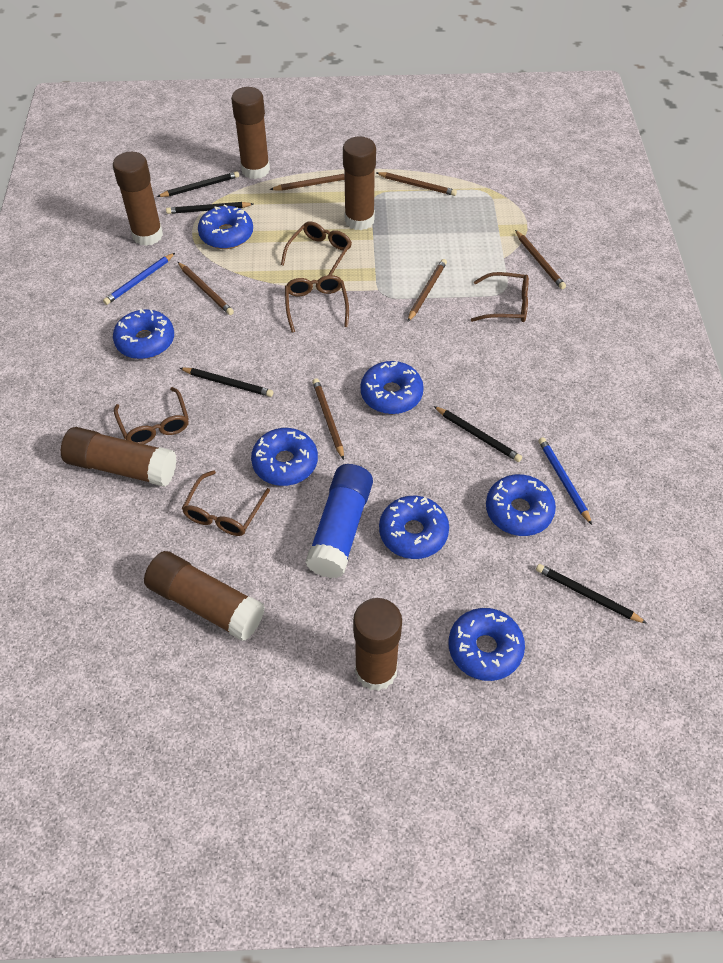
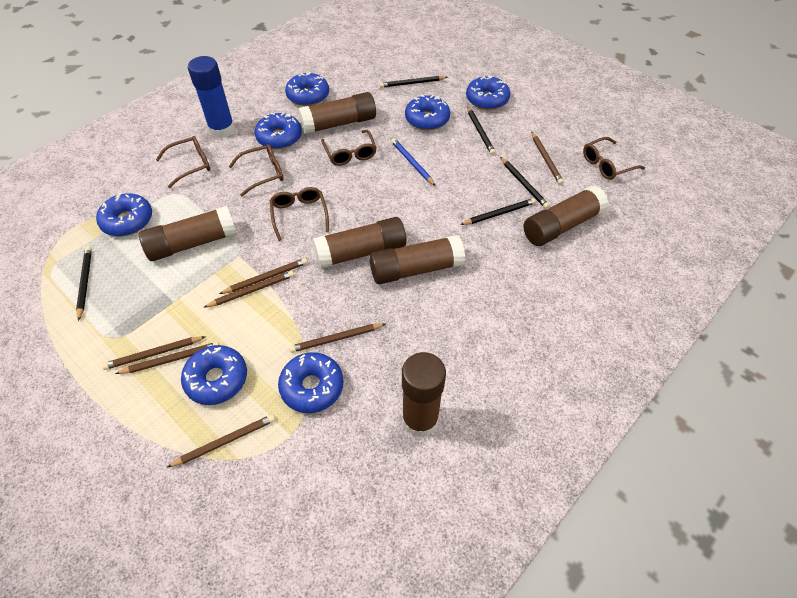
blue pencil: [103,253,175,305] [538,437,592,525] = 2 -> [391,138,435,186] = 1
brown pencil: [178,262,234,315] [270,174,345,191] [312,378,344,460] [376,172,457,196] [407,259,447,322] [515,230,566,289] = 6 -> [102,336,206,370] [115,342,220,374] [166,414,275,468] [203,271,294,308] [219,258,308,294] [289,323,385,353] [531,132,564,185] = 7

